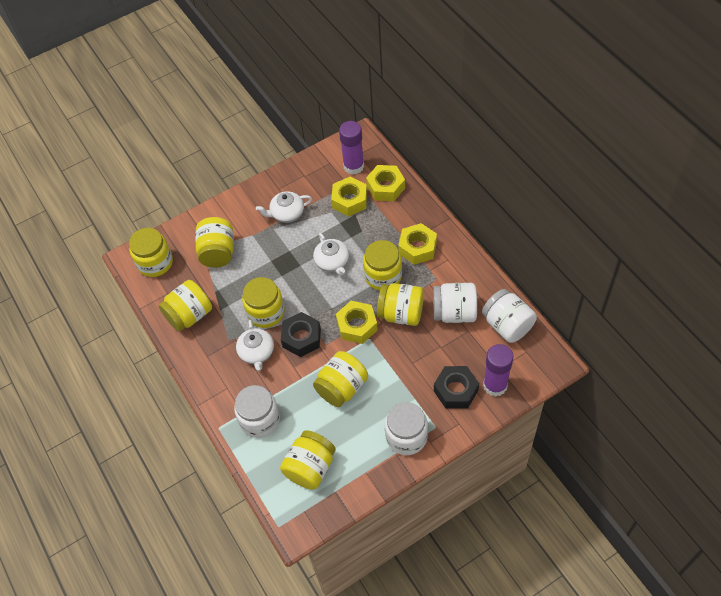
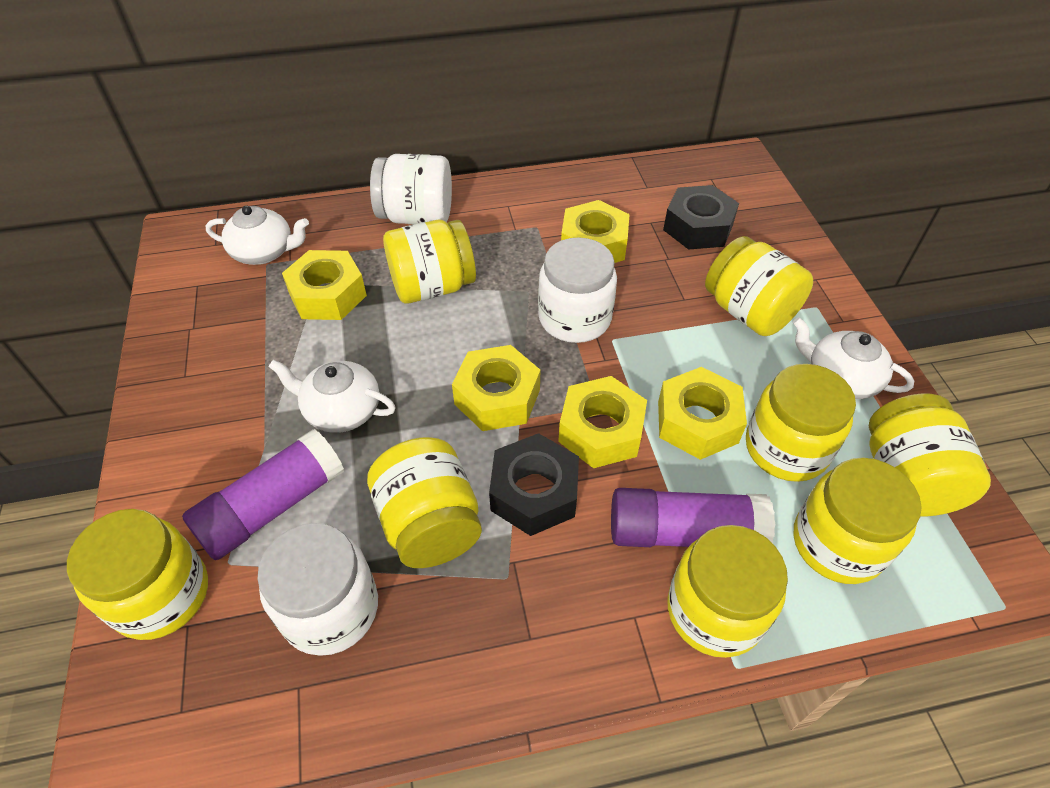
white jar: [234,385,280,438] [385,402,428,455] [433,283,477,323] [482,289,537,343] = 4 -> [257,523,378,656] [370,154,452,224] [538,237,617,343] = 3
yellow nut: [331,176,367,216] [336,301,378,344] [366,165,405,201] [398,223,437,265] = 4 -> [282,250,367,320] [452,345,540,431] [558,376,647,468] [561,200,630,263] [658,367,747,460] = 5

